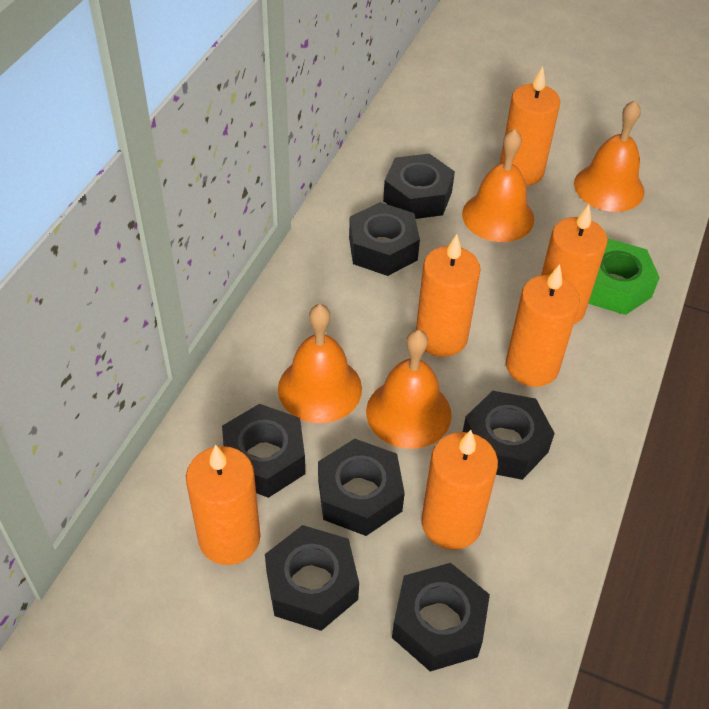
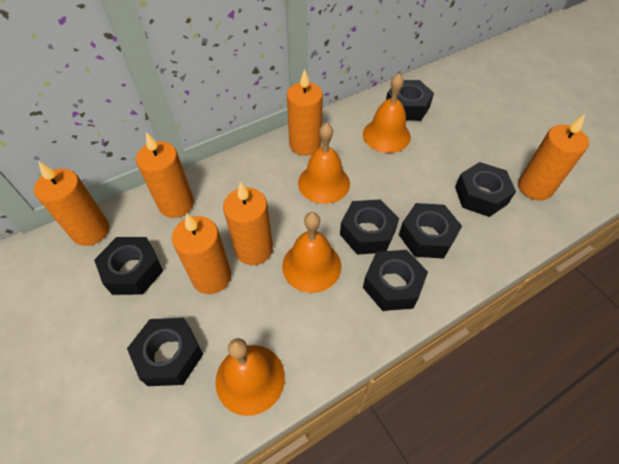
green nut: [588,239,660,315] = 1 -> none = 0

